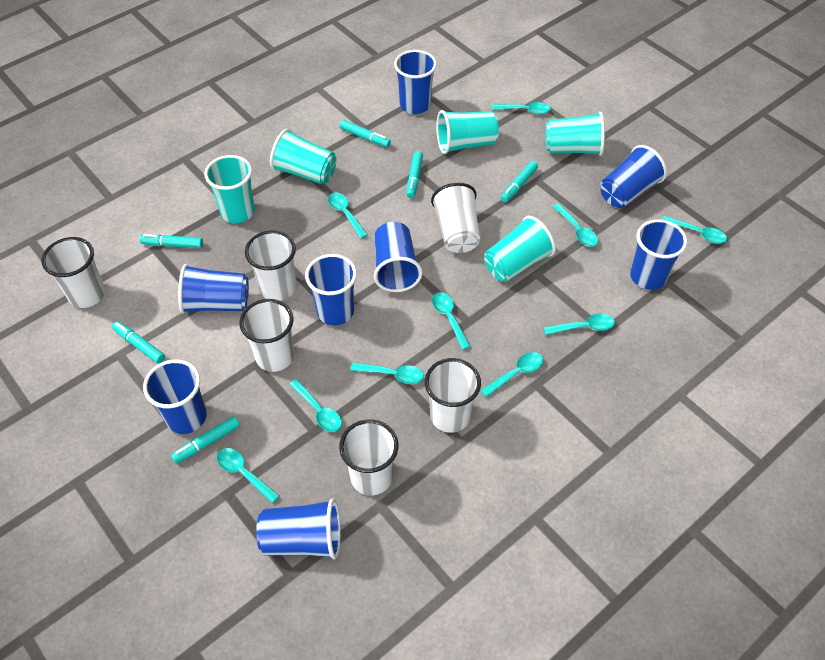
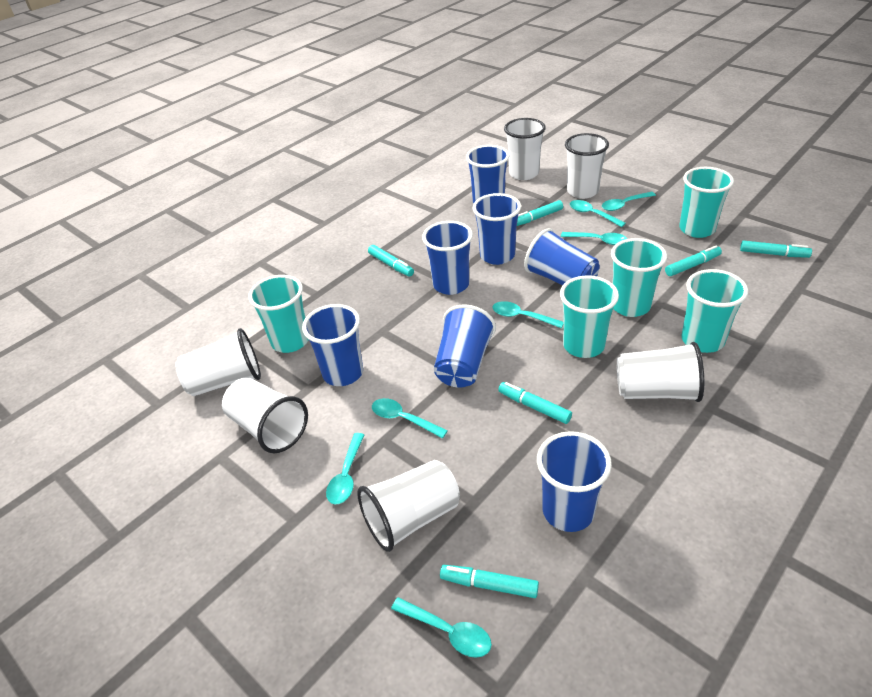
blue cup: [143,359,207,434] [178,264,249,314] [256,498,341,559] [305,254,357,325] [374,222,422,292] [394,50,437,114] [600,145,667,208] [630,219,687,290] = 8 -> [302,304,363,386] [422,221,473,295] [434,304,496,387] [466,145,510,204] [473,193,521,265] [524,228,600,286] [537,431,612,532] = 7
turquoise spoon: [217,448,279,503] [289,379,342,432] [328,192,367,239] [351,362,424,384] [432,292,471,350] [480,352,543,397] [491,102,551,114] [544,314,615,335] [553,203,598,247] [662,216,727,244] = 10 -> [326,433,364,504] [372,398,448,438] [391,597,492,658] [492,301,563,328] [561,232,627,245] [570,200,626,227] [602,191,656,211] = 7

